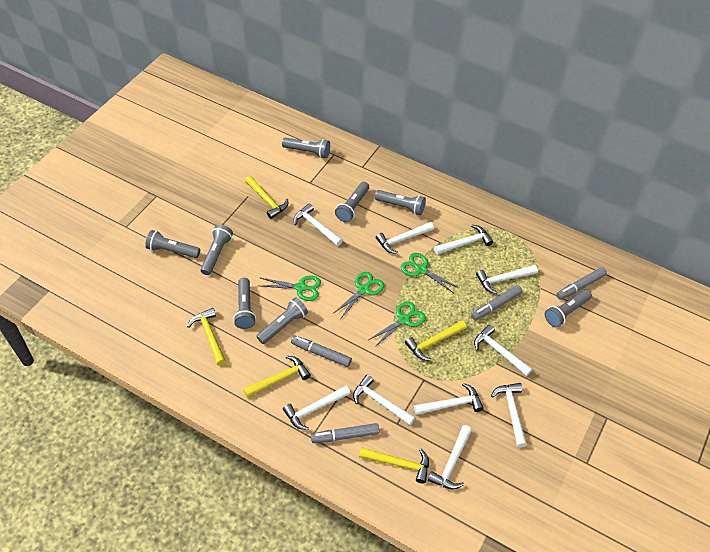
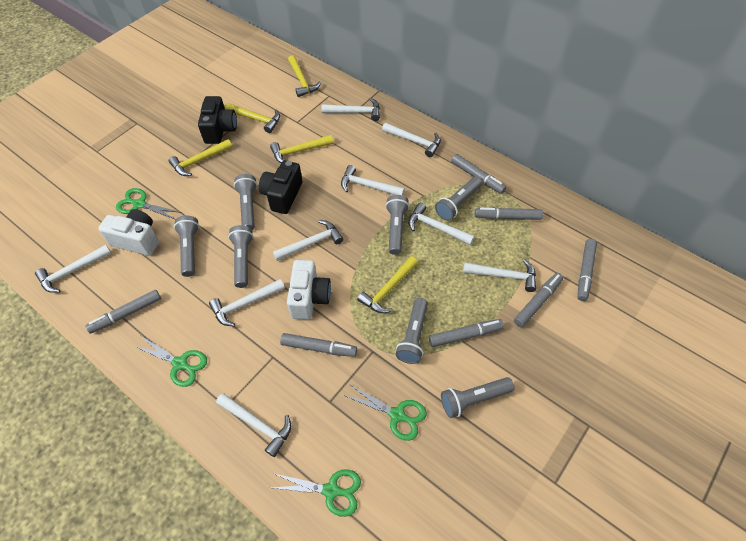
black camera: none = 0 -> [198,96,237,144] [259,161,302,214] = 2
grey flashlight: [145,230,200,258] [201,225,233,275] [233,278,256,329] [256,297,308,344] [282,138,330,158] [335,182,369,222] [375,190,426,215] [545,289,592,327] = 8 -> [174,215,199,277] [228,225,254,288] [234,174,257,230] [386,195,409,255] [395,298,428,364] [435,177,482,221] [441,377,515,418] = 7
grey marker: [291,336,352,367] [311,423,379,443] [471,285,522,320] [556,267,607,300] = 4 -> [85,290,161,334] [280,333,357,357] [429,319,504,347] [451,154,506,194] [474,207,543,220] [514,273,563,327] [578,239,597,301] = 7
white camera: none = 0 -> [98,209,159,256] [287,260,331,320] = 2
white hammer: [283,386,350,430] [294,203,343,246] [353,375,415,425] [376,222,434,254] [414,383,484,415] [428,425,472,489] [434,225,493,255] [474,325,532,376] [476,265,538,294] [491,383,527,448] = 10 -> [35,245,111,293] [209,279,285,326] [216,393,291,457] [273,220,344,261] [321,98,380,121] [341,165,405,196] [382,123,441,157] [408,203,475,245] [463,259,536,292] = 9

